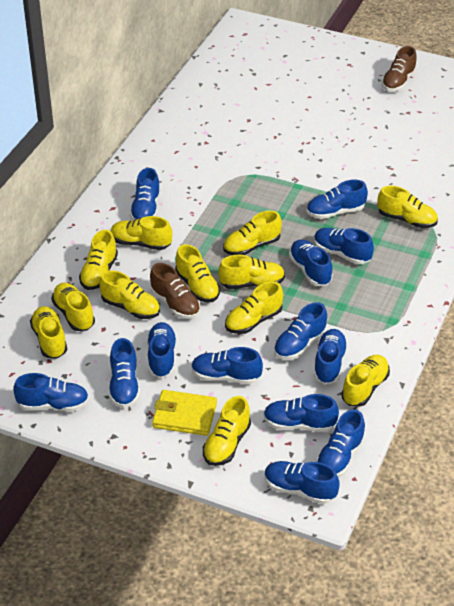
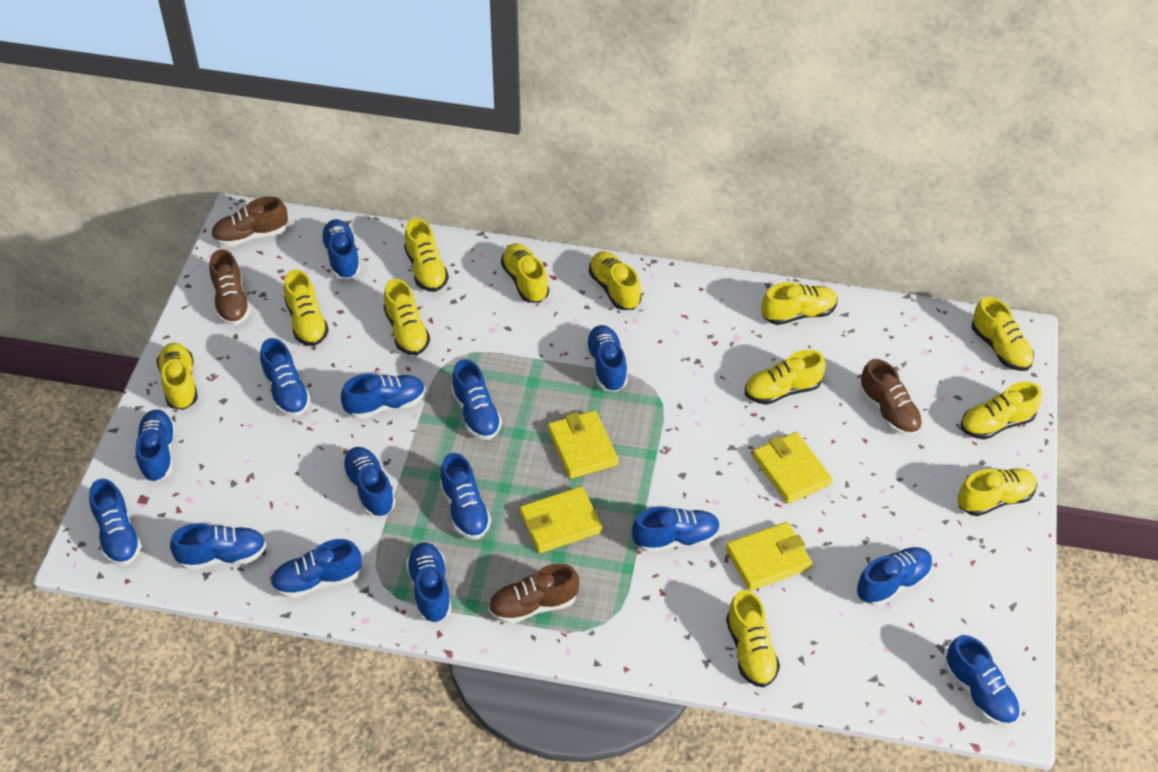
blue shoe: [13,373,89,411] [109,338,140,408] [130,168,160,220] [147,322,177,378] [191,347,263,384] [263,394,339,432] [265,461,340,504] [274,302,327,360] [289,239,333,286] [306,180,368,219] [314,228,374,264] [314,329,348,384] [316,409,365,478] = 13 -> [89,479,142,566] [136,410,175,482] [170,523,266,570] [260,338,311,417] [270,539,361,599] [320,219,361,279] [341,374,425,419] [342,447,396,517] [406,543,452,623] [440,453,491,540] [451,359,502,440] [585,325,628,392] [632,506,720,553] [856,547,933,606] [945,635,1020,727] = 15
brown shoe: [150,263,201,319] [381,46,417,91] = 2 -> [209,249,251,326] [211,196,288,247] [488,564,579,624] [860,359,923,436] = 4
yellow wallet: [152,390,217,436] = 1 -> [519,486,602,553] [548,410,619,479] [726,522,812,591] [752,432,832,504] = 4

